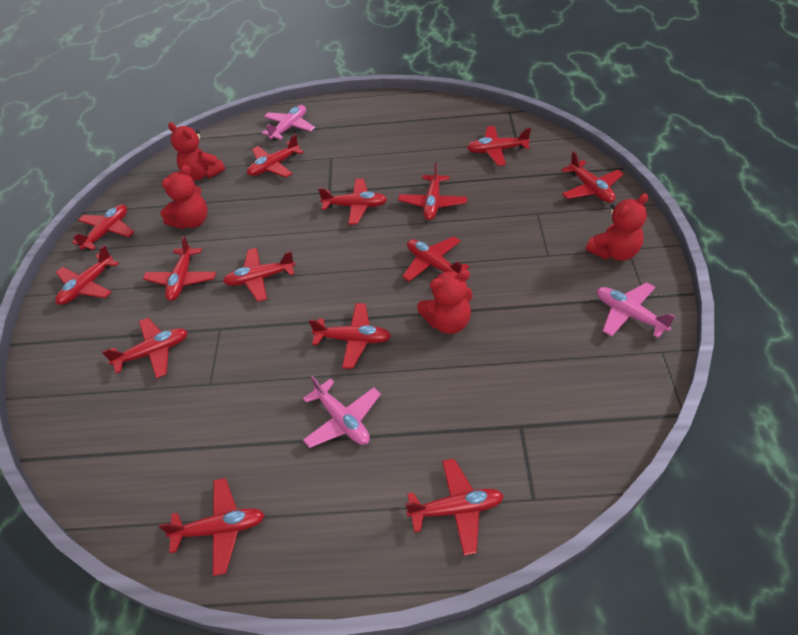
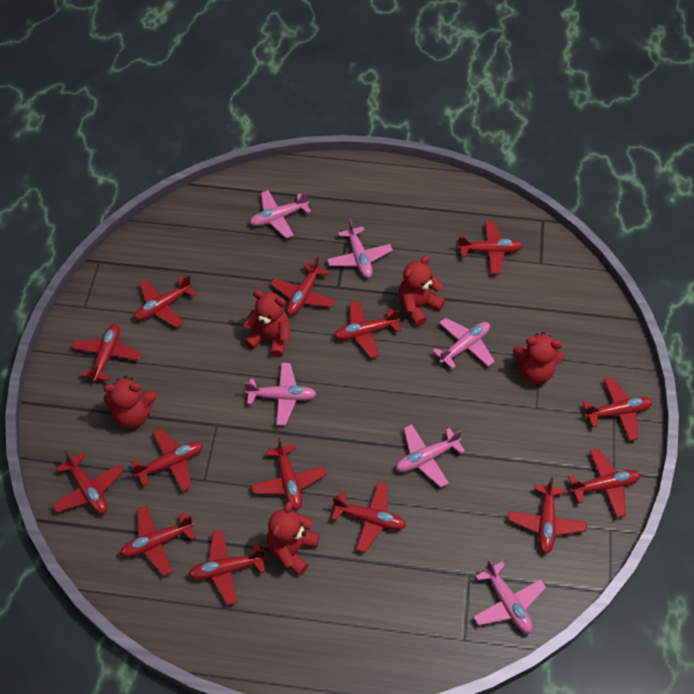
pink plane: [262,105,315,141] [303,375,381,448] [597,282,676,338] = 3 -> [244,363,316,426] [250,190,311,239] [327,219,393,278] [396,424,465,487] [433,318,495,369] [473,559,546,634] = 6
red teddy bear: [160,165,208,229] [168,122,226,180] [417,270,472,334] [586,193,648,261] = 4 -> [104,376,157,429] [243,290,290,358] [267,501,319,576] [399,255,445,326] [513,332,565,384] = 5

